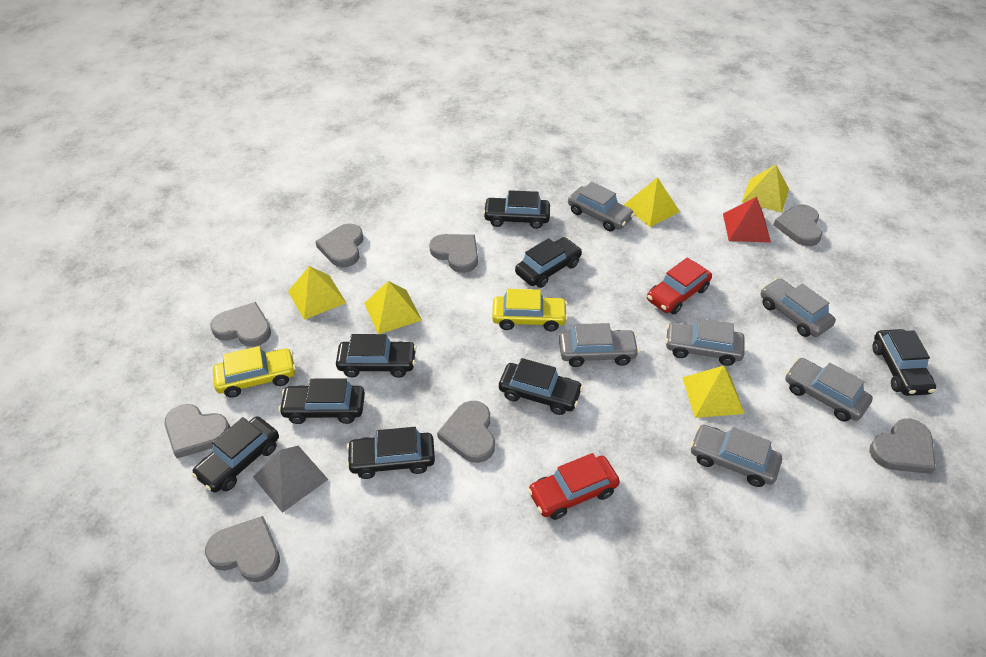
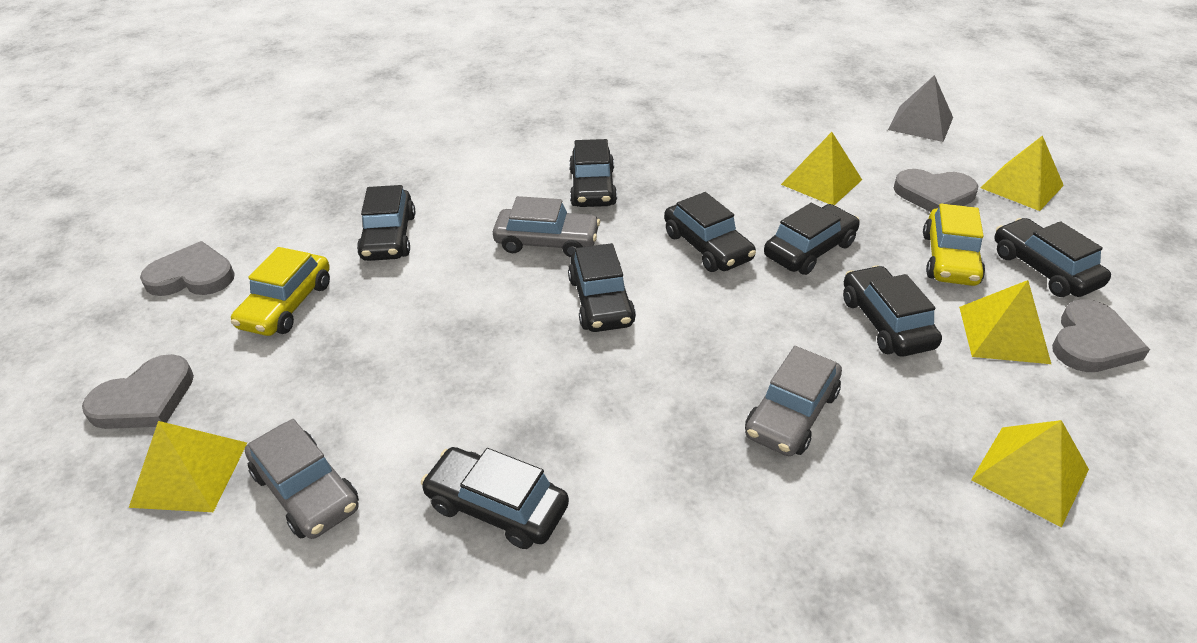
grey car: [559,323,639,367] [568,182,635,231] [665,318,745,366] [690,425,782,487] [761,278,836,337] [785,358,873,422] = 6 -> [245,419,359,539] [493,196,600,257] [745,346,842,456] = 3
grey heart: [165,404,230,458] [205,516,280,582] [210,302,271,347] [315,223,363,267] [429,234,478,273] [437,401,495,463] [773,204,822,246] [869,418,936,474] = 8 -> [82,354,194,429] [140,241,235,296] [893,169,978,212] [1052,299,1150,372] = 4
red car: [528,453,620,520] [647,257,712,314] = 2 -> none = 0
red pyramid: [723,197,771,243] = 1 -> none = 0

